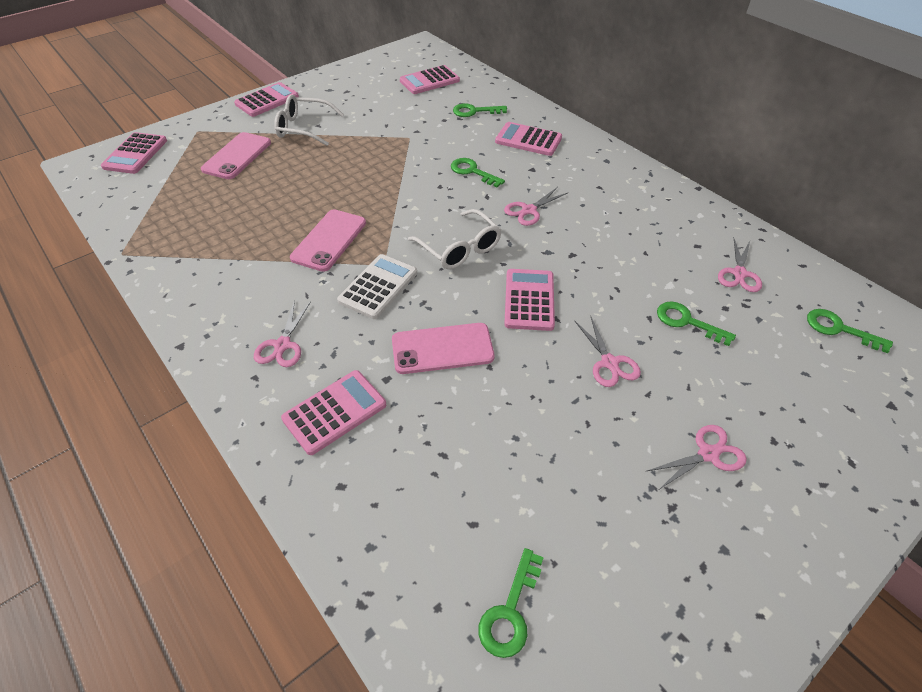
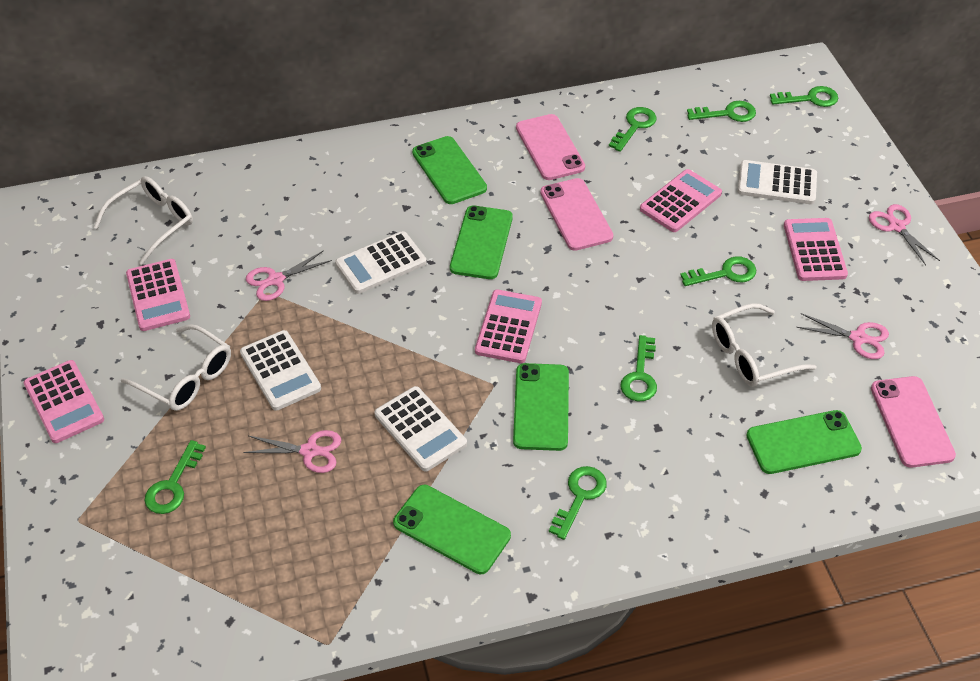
green key: [451,158,505,187] [453,103,507,117] [478,548,544,658] [657,302,736,346] [807,309,893,353] = 5 -> [144,440,206,514] [549,466,607,540] [609,107,657,152] [620,335,657,401] [680,256,756,286] [687,101,756,122] [770,86,838,107] = 7
green phone: none = 0 -> [393,485,511,574] [412,136,487,204] [450,206,513,279] [513,363,569,451] [746,410,862,474] = 5
pink calculator: [101,132,167,174] [234,82,299,117] [281,370,386,455] [400,65,460,94] [495,122,562,156] [504,269,555,331] = 6 -> [24,360,104,443] [126,259,190,331] [475,290,542,363] [640,169,722,232] [784,218,848,281] = 5
pink scissors: [254,300,311,367] [504,187,568,226] [575,317,641,387] [647,425,747,489] [718,239,762,292] = 5 -> [243,430,341,473] [246,250,332,301] [796,313,889,359] [869,204,940,265] = 4
white calculator: [337,254,417,319] = 1 -> [240,330,321,411] [335,231,427,294] [375,386,467,472] [738,160,817,204] = 4
white glasses: [274,95,344,146] [408,209,501,269] = 2 -> [94,176,193,265] [121,324,231,411] [712,303,817,387] = 3

